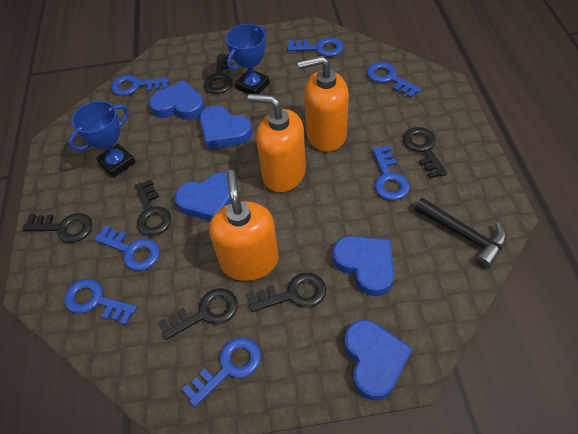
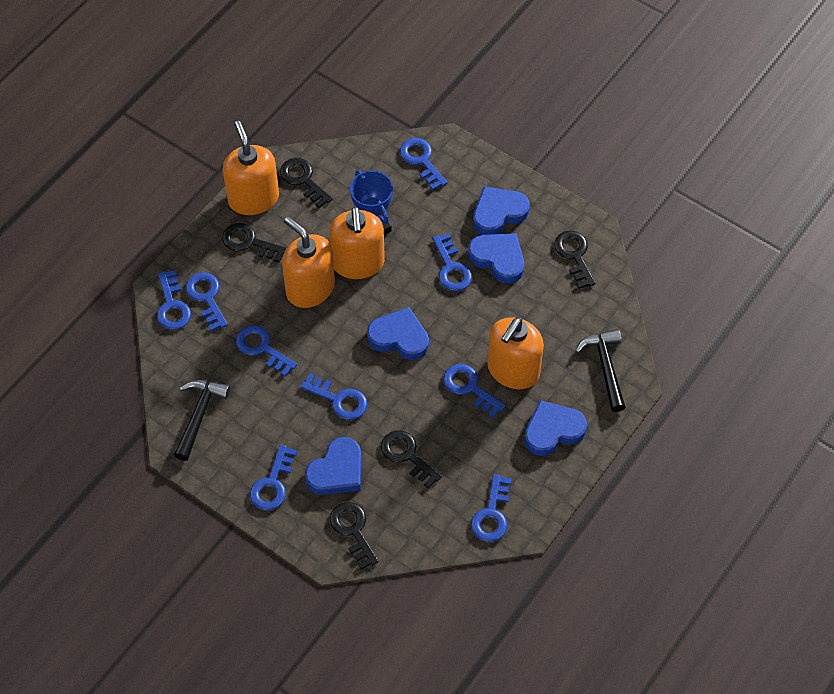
black hammer: [414,198,506,269] = 1 -> [174,380,230,461] [575,329,626,412] = 2
black key: [23,213,92,243] [135,180,171,236] [159,288,238,340] [204,54,232,94] [248,273,326,312] [403,127,447,179] = 6 -> [222,223,287,263] [280,158,333,208] [330,502,379,570] [381,430,442,488] [554,231,596,289] = 5
blue key: [65,279,137,325] [94,225,160,271] [111,75,169,96] [182,337,261,407] [287,37,344,57] [367,62,421,98] [372,146,410,200] = 7 -> [157,270,191,330] [185,272,228,331] [236,325,297,377] [250,445,297,511] [300,373,367,420] [400,138,448,190] [433,233,472,291] [443,364,505,418] [471,474,512,542] = 9
blue trophy: [68,101,136,178] [226,24,270,94] = 2 -> [350,170,393,234] = 1
orange soap dispenser: [209,170,279,281] [248,94,306,192] [298,56,349,152] = 3 -> [223,121,279,215] [282,217,335,308] [329,206,385,279] [487,317,544,389] = 4

